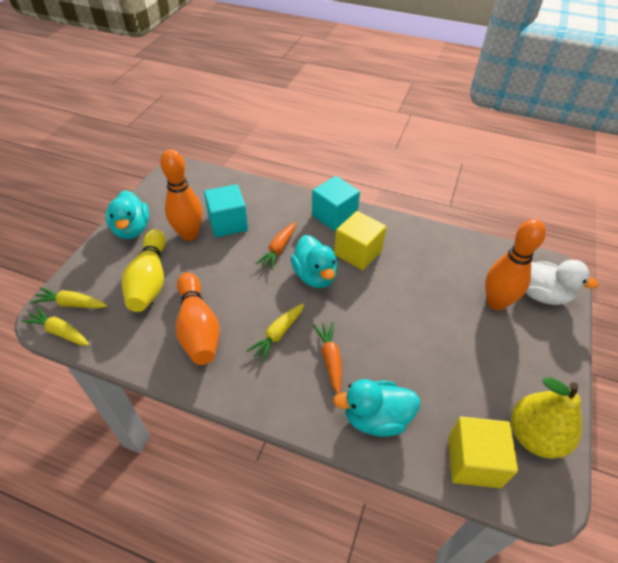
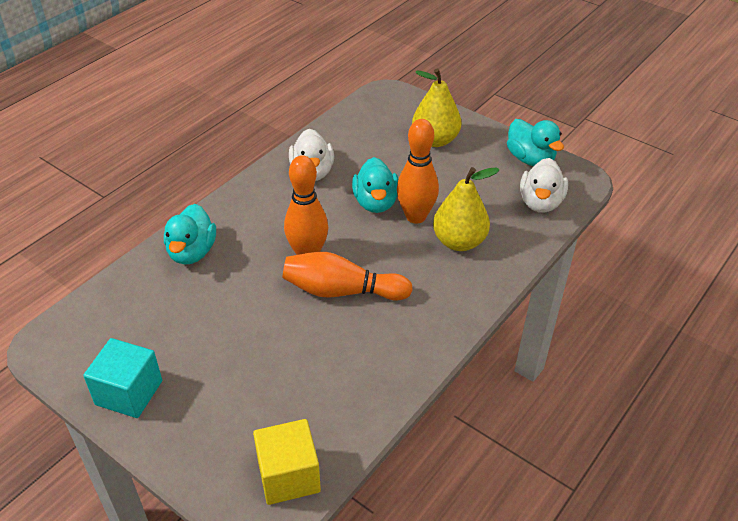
orange carrot: [256,222,296,270] [313,322,342,394] = 2 -> none = 0
turquoise cube: [204,184,248,237] [312,176,360,231] = 2 -> [83,338,162,418] = 1
white duck: [526,260,599,305] = 1 -> [289,129,334,181] [520,158,568,213] = 2
yellow bowling pin: [122,230,166,312] = 1 -> none = 0
yellow carrot: [21,307,89,346] [30,287,107,309] [246,304,304,362] = 3 -> none = 0
yellow cube: [334,211,387,270] [448,417,518,488] = 2 -> [253,419,321,505] = 1
yellow pear: [511,377,582,458] = 1 -> [412,68,461,147] [433,167,499,251] = 2

